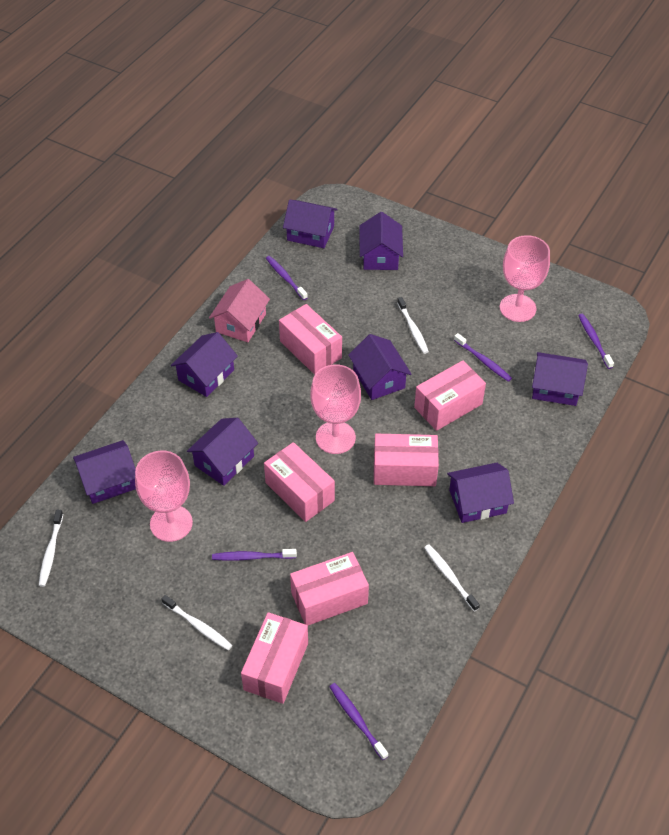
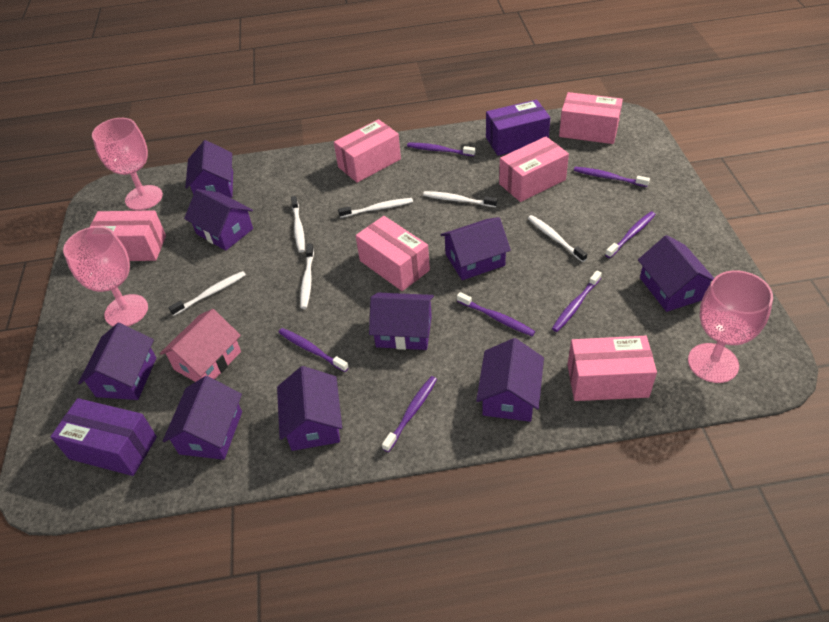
purple box: none = 0 -> [51,398,157,476] [486,99,550,156] = 2
purple house: [73,440,136,504] [171,332,238,397] [187,418,258,486] [283,200,338,248] [348,334,412,400] [360,212,403,270] [447,463,514,523] [532,352,588,406] = 8 -> [78,323,156,400] [163,376,242,460] [184,189,253,251] [185,140,233,198] [277,366,342,451] [369,292,434,350] [440,217,511,280] [476,338,544,422] [638,235,714,312] = 9
purple toothbrush: [212,549,297,561] [266,256,308,300] [329,683,388,760] [454,333,512,382] [578,314,614,369] = 5 -> [278,328,349,372] [382,376,437,452] [407,142,475,156] [457,292,535,336] [552,271,602,332] [574,167,650,187] [605,212,655,258] = 7
white toothbrush: [39,510,63,587] [162,595,233,651] [397,297,429,354] [424,545,480,612] = 4 -> [168,271,246,316] [291,196,305,253] [300,244,314,309] [338,198,413,218] [423,191,497,207] [528,215,587,262] = 6

